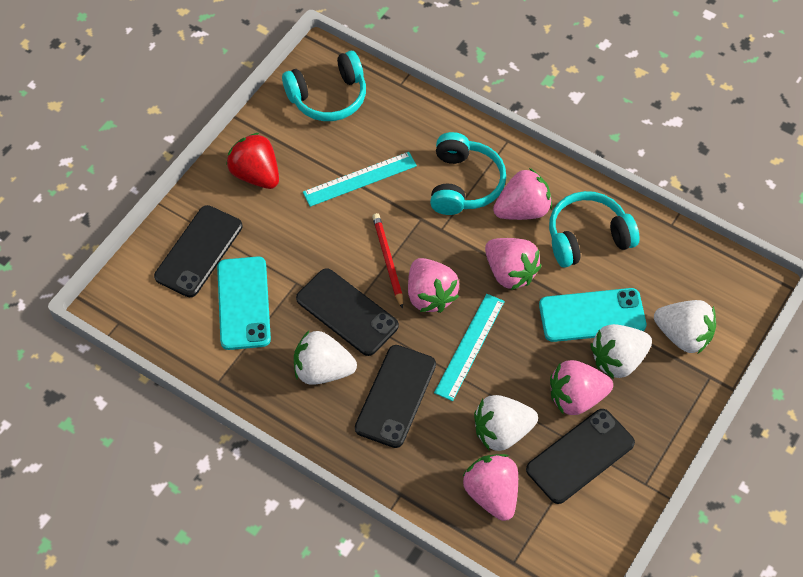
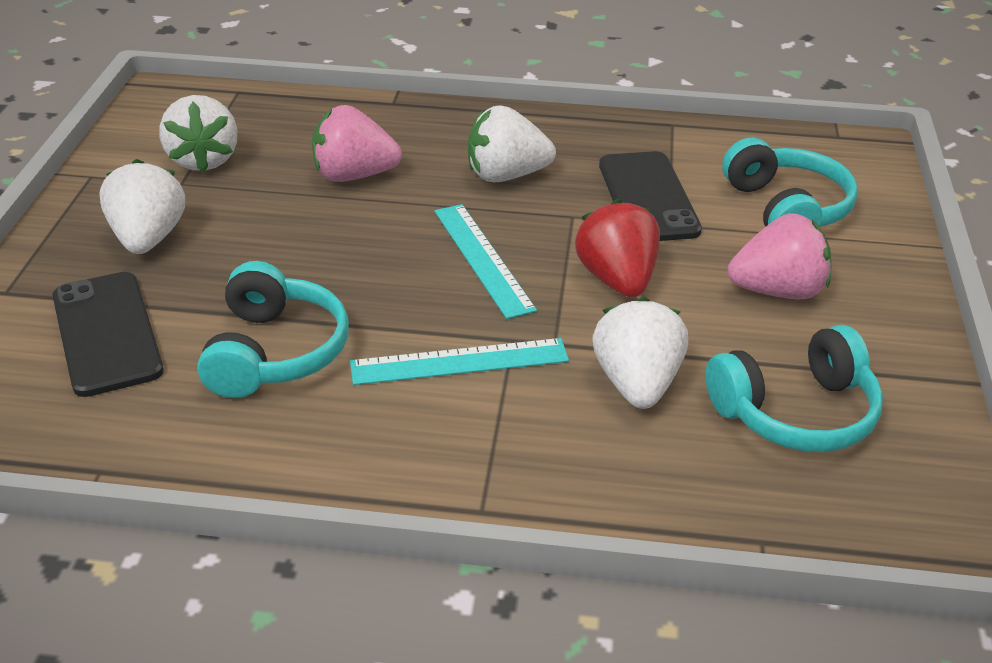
black phone: [154,205,242,297] [296,268,399,356] [355,345,436,448] [526,409,635,504] = 4 -> [52,272,164,397] [599,151,702,241] = 2
pink strawberry: [408,258,459,313] [463,454,518,521] [485,238,541,290] [493,168,552,220] [550,360,613,415] = 5 -> [312,105,402,182] [728,213,831,299] = 2
red pencil: [372,213,403,309] = 1 -> none = 0
turquoise phone: [217,257,271,350] [539,288,646,342] = 2 -> none = 0

